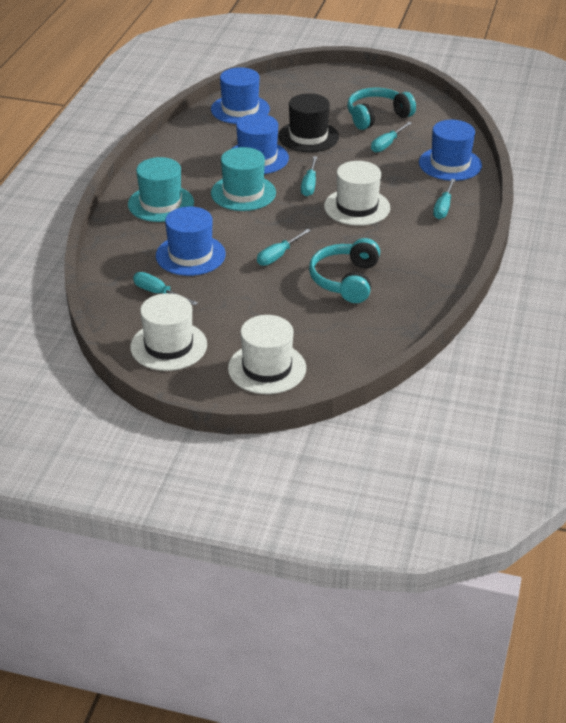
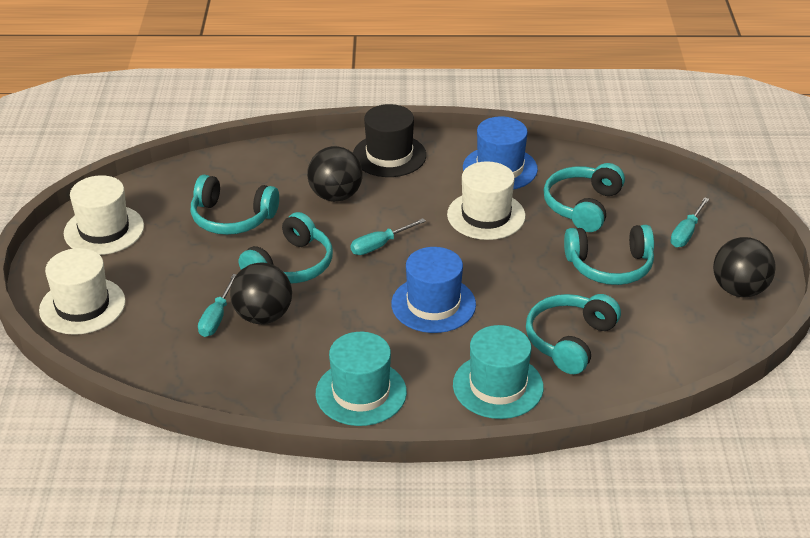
black ball: none = 0 -> [230,262,292,324] [307,146,363,202] [713,237,776,297] = 3
blue hat: [156,206,226,276] [211,67,270,124] [231,114,289,174] [419,120,482,181] = 4 -> [391,247,476,333] [463,116,538,190] = 2
turquoise headphones: [309,238,380,303] [347,87,416,130] = 2 -> [191,175,279,235] [239,212,333,283] [526,294,621,374] [544,163,625,232] [564,225,654,285] = 5
turquoise screwdriver: [133,272,198,306] [257,229,311,266] [301,156,317,196] [371,122,412,153] [433,179,456,219] = 5 -> [198,274,237,337] [351,218,426,255] [670,197,709,247] = 3

